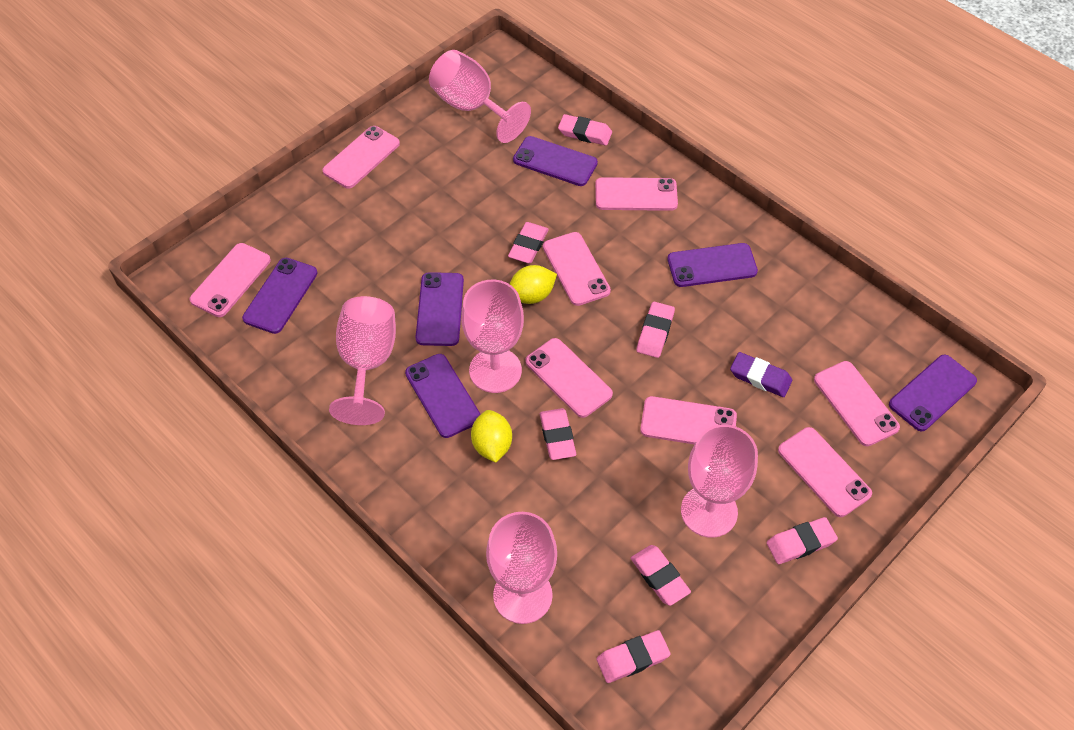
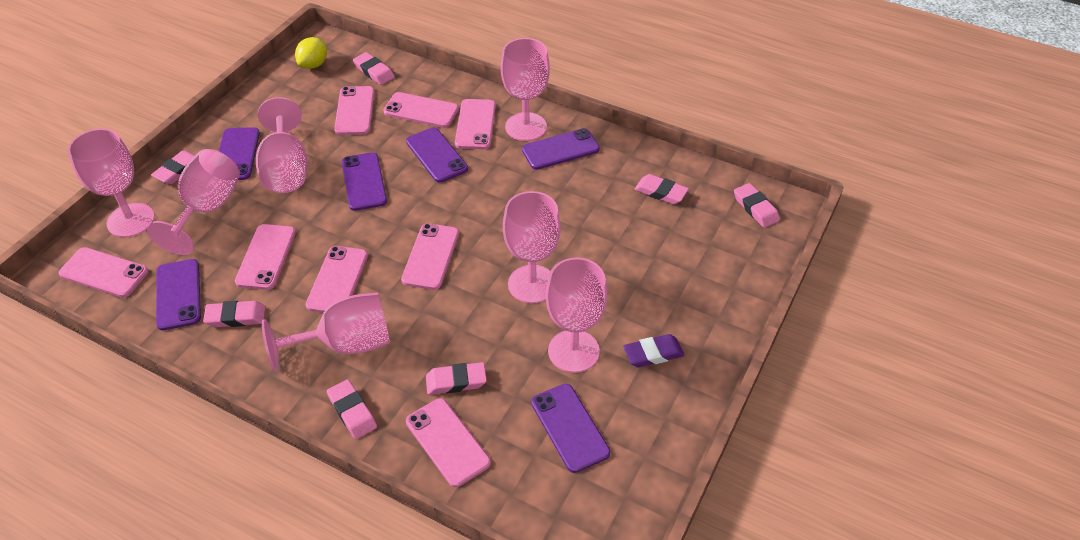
pink goblet: [329,296,396,425] [429,50,531,143] [461,280,524,393] [486,512,557,624] [681,424,758,538] = 5 -> [68,129,155,237] [147,149,240,255] [256,97,307,193] [262,292,390,371] [501,38,550,141] [503,191,561,304] [546,257,607,373] = 7
yellow lemon: [471,410,512,463] [510,265,557,304] = 2 -> [295,37,327,69] = 1

